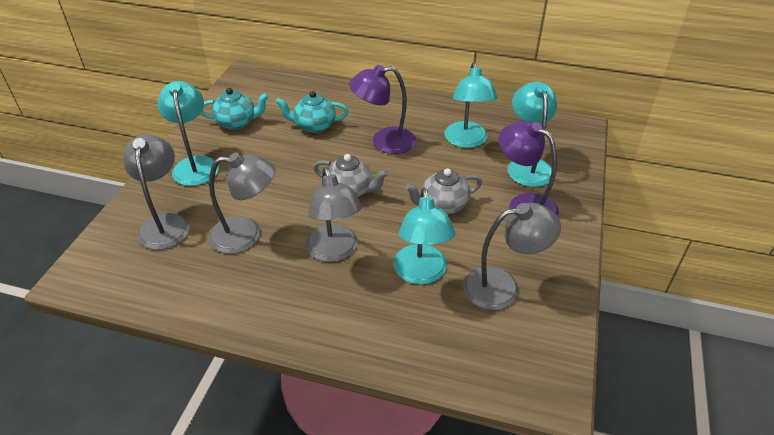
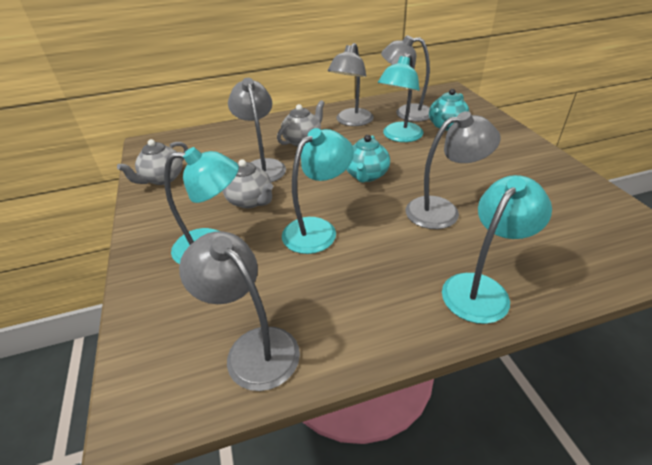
grey lamp: [123,135,190,250] [209,152,275,254] [306,167,362,262] [463,203,561,310] = 4 -> [179,231,300,391] [228,78,286,182] [328,43,374,126] [381,35,430,122] [406,111,501,229] = 5
grey teapot: [313,154,388,197] [405,168,482,214] = 2 -> [117,139,188,185] [222,159,273,208] [277,100,325,147] = 3
purple lamp: [349,65,416,154] [499,121,559,217] = 2 -> none = 0

